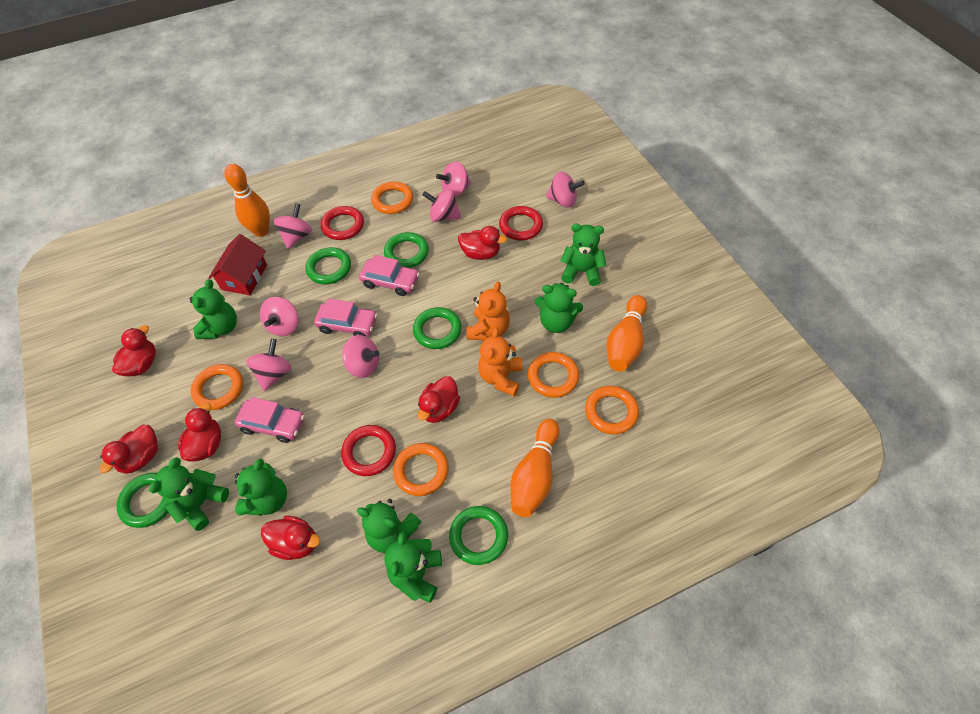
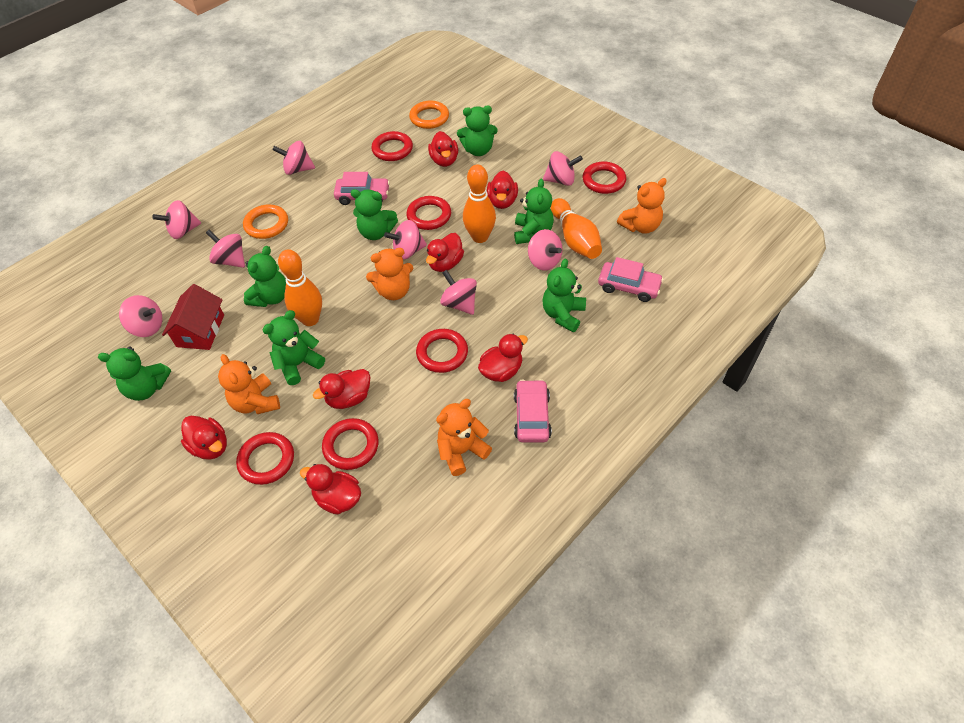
green ring: [116,473,169,528] [306,247,351,284] [384,232,429,268] [413,307,462,349] [449,506,508,565] = 5 -> none = 0
orange ring: [191,364,243,410] [371,181,413,214] [393,443,449,496] [528,352,579,398] [585,386,639,434] = 5 -> [243,204,288,239] [409,101,449,129] = 2
orange teddy bear: [466,282,510,340] [478,327,523,396] = 2 -> [218,354,280,414] [366,248,413,300] [436,399,492,476] [617,178,667,234] = 4
pink spinning top: [246,339,291,391] [260,297,299,336] [274,203,312,249] [342,335,380,378] [422,189,461,222] [436,161,471,198] [546,172,585,208] = 7 -> [119,295,162,337] [153,200,201,239] [206,229,245,268] [273,141,315,175] [384,220,427,259] [440,270,477,315] [528,229,563,271] [543,151,583,186] = 8
red duck: [100,425,158,474] [112,325,156,376] [178,403,221,462] [261,516,320,560] [417,376,460,423] [458,226,507,260] = 6 -> [181,416,227,460] [300,464,361,515] [313,369,370,409] [426,233,464,272] [428,131,458,167] [478,334,528,382] [487,171,518,209] = 7
red ring: [321,206,364,240] [341,425,396,476] [499,206,543,241] = 3 -> [236,432,294,485] [322,418,379,470] [371,131,413,161] [406,196,451,230] [416,329,468,373] [583,161,626,194] = 6

